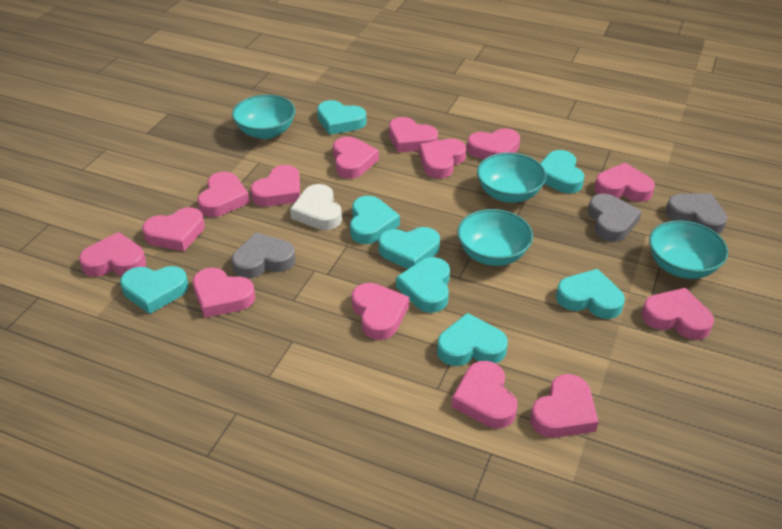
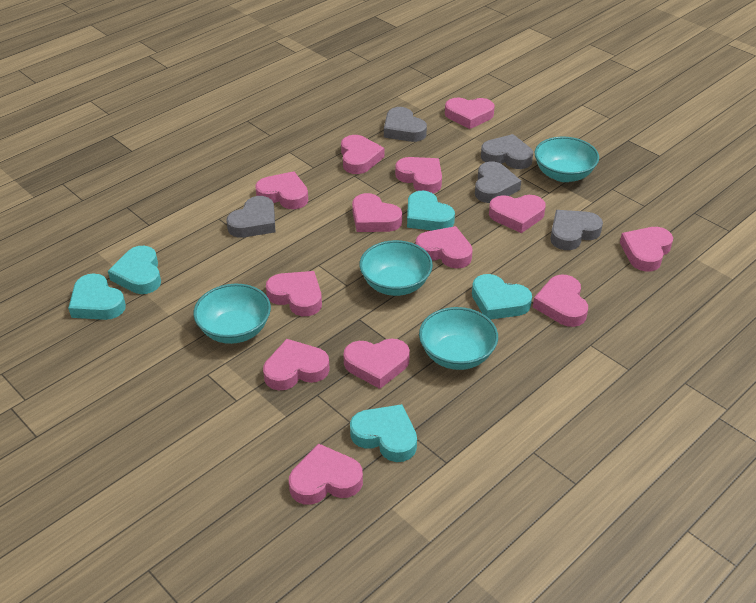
grey heart: [232,232,295,279] [588,194,642,242] [665,193,728,234] = 3 -> [226,196,275,237] [384,107,427,142] [475,162,521,203] [481,134,533,169] [550,210,603,250] = 5
pink heart: [79,232,146,277] [142,207,205,251] [193,267,255,318] [197,172,250,217] [250,165,300,207] [333,137,379,179] [352,283,409,340] [389,117,438,153] [419,139,466,178] [451,361,518,429] [467,128,520,159] [530,374,599,438] [594,163,655,202] [642,288,714,340] = 14 -> [255,171,308,209] [263,339,330,390] [266,271,322,316] [289,443,363,505] [341,135,384,174] [343,339,410,389] [352,193,402,232] [395,157,442,193] [416,226,473,269] [445,97,495,129] [489,195,546,233] [533,274,588,327] [620,227,673,271] = 13
turquoise heart: [120,266,188,314] [317,100,366,135] [350,196,400,244] [378,227,440,269] [396,257,450,313] [437,313,508,366] [540,150,584,193] [556,269,625,319] = 8 -> [68,273,126,320] [108,246,161,294] [350,404,417,462] [407,190,455,230] [472,274,532,320] = 5
white heart: [290,184,342,230] = 1 -> none = 0

